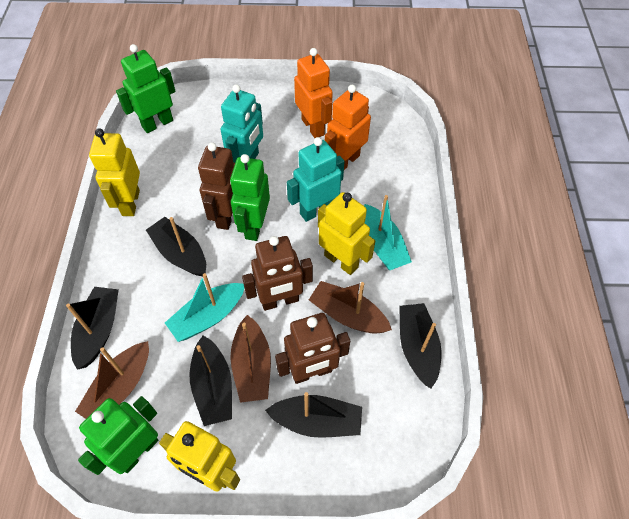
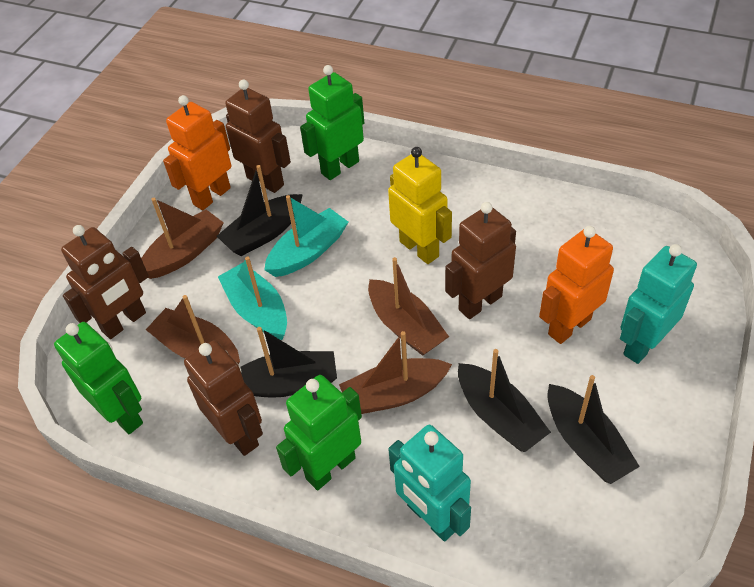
black boat: [66,287,119,370] [146,217,206,276] [190,336,232,426] [265,392,362,438] [399,303,442,388] = 5 -> [217,165,303,256] [241,327,337,398] [458,349,551,452] [547,375,640,484] = 4
brown boat: [75,341,149,419] [230,315,271,403] [309,281,392,334] = 3 -> [141,198,224,279] [146,295,240,364] [339,331,452,414] [368,257,449,356] = 4
brown robot: [198,142,235,230] [242,236,313,311] [275,313,350,384] = 3 -> [61,225,149,339] [184,340,263,456] [225,80,291,193] [445,202,516,319] = 4
yellow robot: [89,128,140,216] [159,421,240,492] [318,192,375,275] = 3 -> [388,147,452,264] = 1

